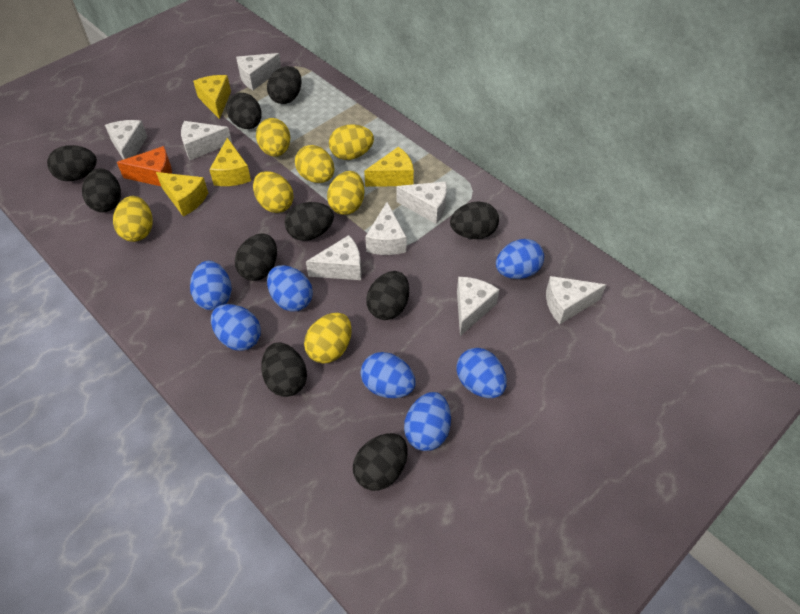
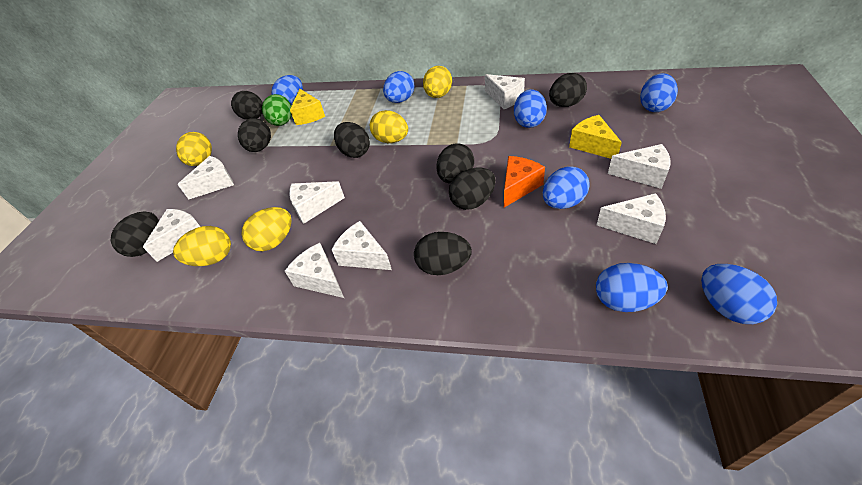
black egg: [47,145,97,181] [82,168,121,212] [226,93,262,129] [235,233,277,281] [261,343,307,397] [267,66,302,104] [285,202,334,241] [353,433,408,491] [366,271,409,320] [450,201,499,239] = 10 -> [111,212,159,257] [231,91,263,120] [238,118,271,152] [334,122,370,158] [414,232,472,275] [436,144,474,184] [449,168,496,210] [549,73,587,107] = 8
green egg: none = 0 -> [262,94,292,126] = 1
yellow cheese: [156,172,208,217] [193,75,231,119] [209,138,251,186] [364,147,414,187] = 4 -> [290,89,325,125] [569,115,622,159] = 2
yellow egg: [113,196,153,242] [253,171,294,213] [256,118,290,157] [295,145,334,183] [304,313,352,364] [327,171,365,215] [329,124,374,160] = 7 -> [173,226,231,266] [176,132,212,166] [241,207,292,251] [370,110,408,143] [423,66,452,98] = 5

